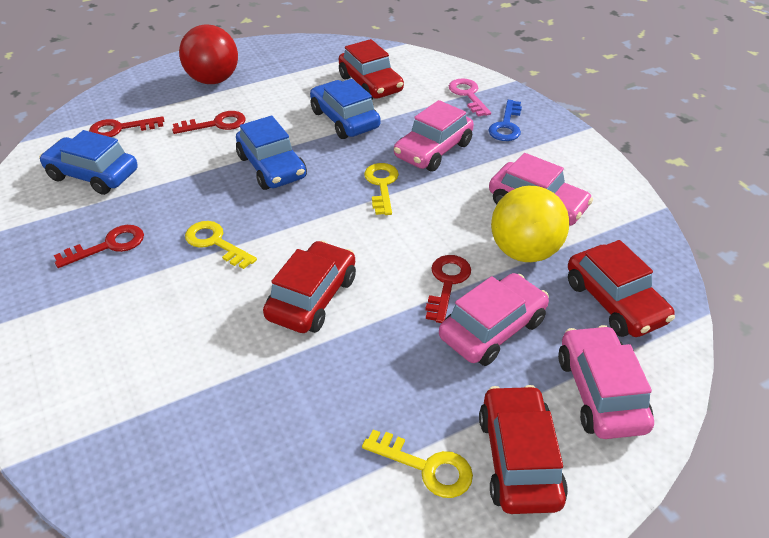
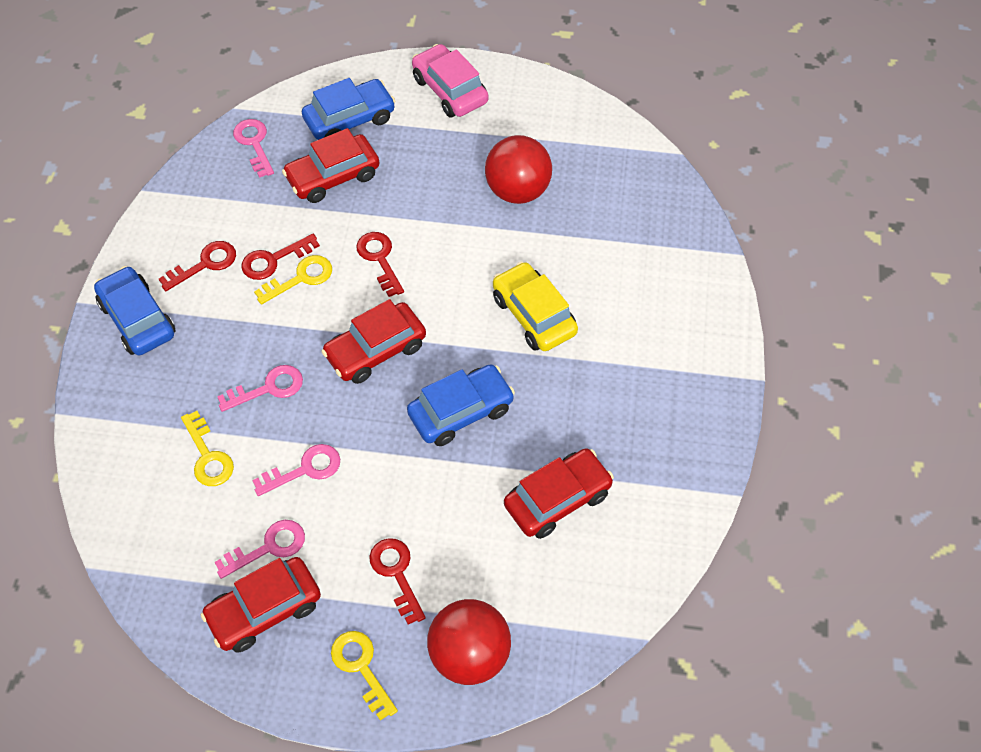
blue key: [488,100,522,141] = 1 -> none = 0
pink car: [394,100,474,172] [439,273,549,366] [489,153,593,226] [558,325,654,439] = 4 -> [412,44,488,118] = 1
pink key: [449,78,491,117] = 1 -> [215,520,305,579] [217,365,303,412] [233,119,274,178] [252,444,340,496] = 4
red ball: [179,24,238,84] = 1 -> [427,599,511,685] [485,135,552,204] = 2
yellow ball: [491,186,569,262] = 1 -> none = 0
yellow car: none = 0 -> [493,262,578,351] = 1

